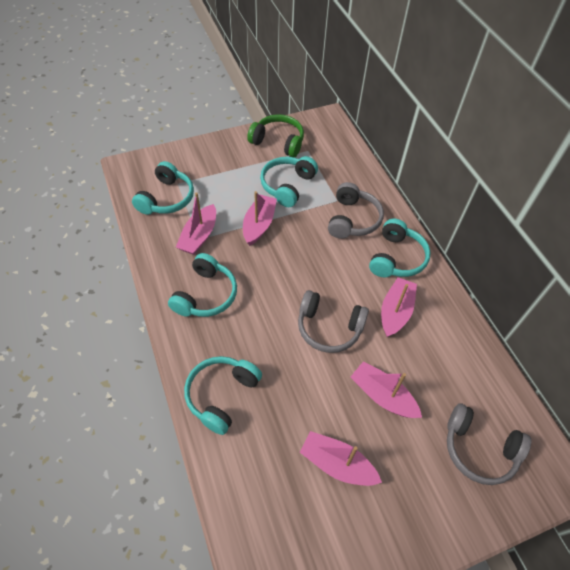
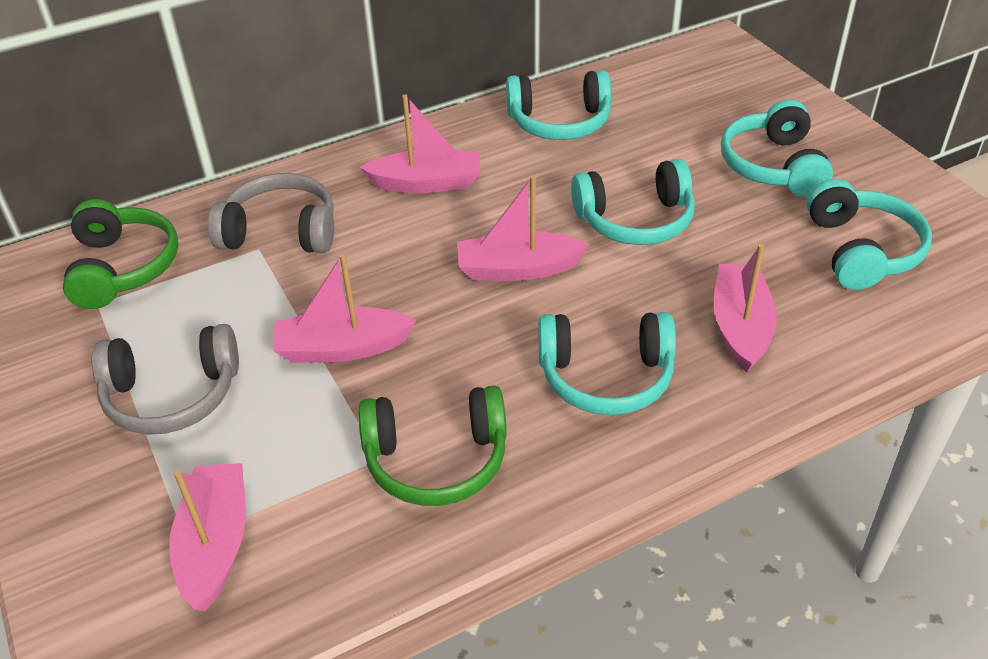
green headphones: [247,114,304,157] = 1 -> [63,199,179,309] [358,385,507,506] = 2
grey headphones: [298,290,369,353] [328,182,384,239] [447,403,532,485] = 3 -> [92,324,239,434] [208,173,334,253] = 2

